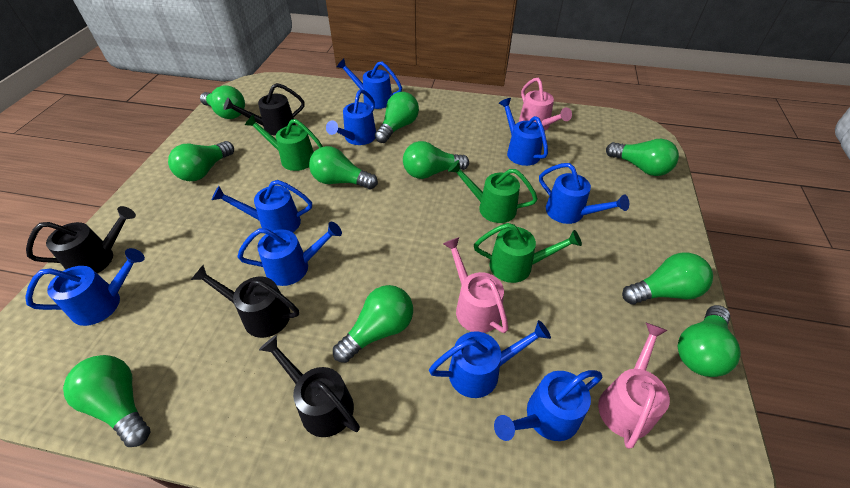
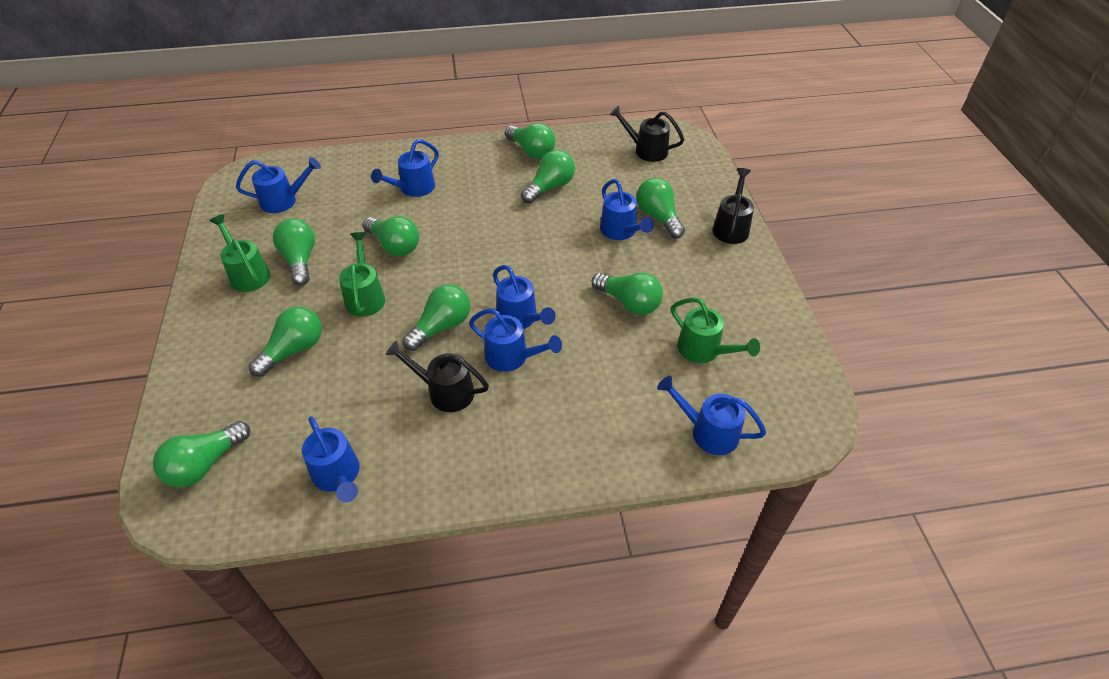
black watering can: [26,206,136,273] [191,265,299,338] [224,83,305,136] [259,335,360,437] = 4 -> [385,341,489,412] [610,106,684,162] [713,168,754,244] = 3
blue watering can: [25,248,145,326] [212,180,312,232] [237,222,342,286] [326,89,376,145] [337,59,402,109] [429,320,551,398] [494,370,602,441] [499,98,548,166] [539,163,629,224] = 9 -> [236,157,321,213] [302,416,360,503] [371,139,439,197] [469,308,562,372] [493,265,556,329] [600,179,654,240] [657,376,766,455] = 7
green light bulb: [63,355,151,447] [168,141,234,181] [200,85,245,119] [309,146,378,189] [333,285,413,363] [375,92,419,143] [403,141,469,179] [606,139,679,176] [622,252,713,304] [678,305,741,377] = 10 -> [153,421,250,488] [249,306,322,377] [273,219,315,286] [363,216,419,256] [402,284,470,351] [505,123,555,159] [521,150,575,204] [592,273,663,315] [636,178,685,238] = 9
pink watering can: [443,237,508,333] [519,78,572,130] [598,322,670,449] = 3 -> none = 0

